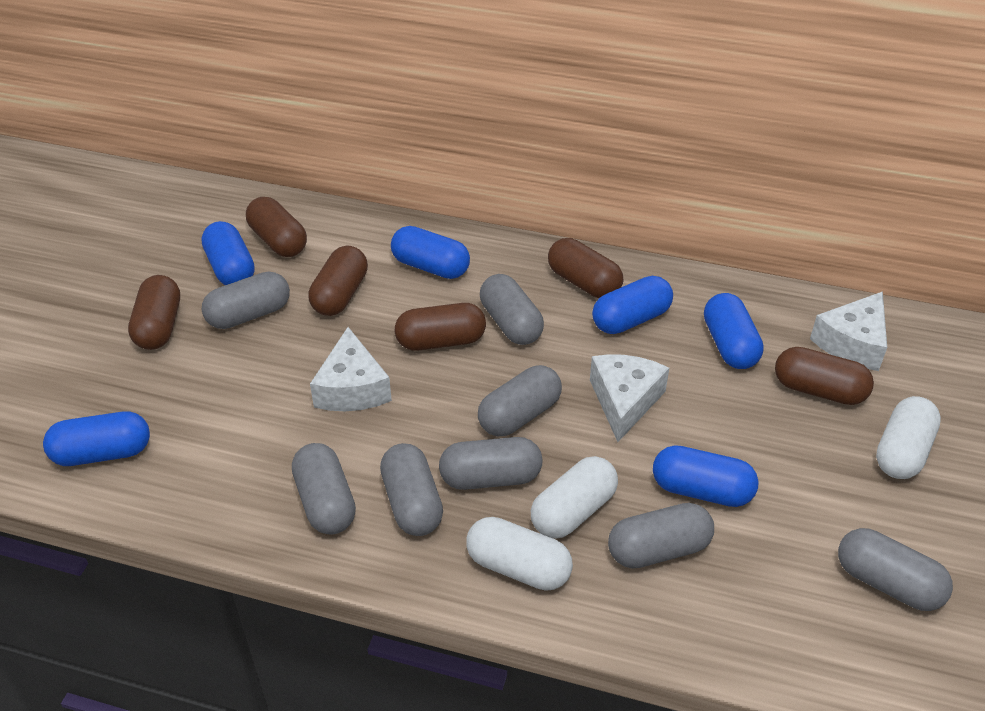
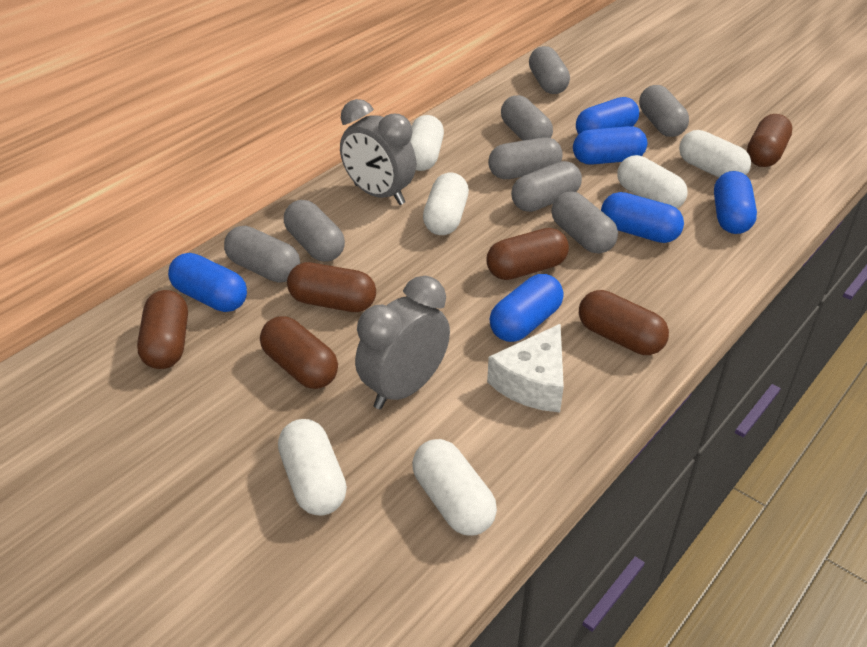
grey clock: none = 0 -> [340,99,416,205] [355,276,450,409] = 2
white capsule: [466,517,573,591] [531,456,618,539] [876,396,941,479] = 3 -> [278,419,347,515] [410,115,444,171] [412,439,497,535] [423,173,469,235] [617,155,688,208] [679,130,751,178] = 6
white cheese: [310,327,392,411] [590,354,669,442] [810,291,887,371] = 3 -> [487,324,564,412] = 1

